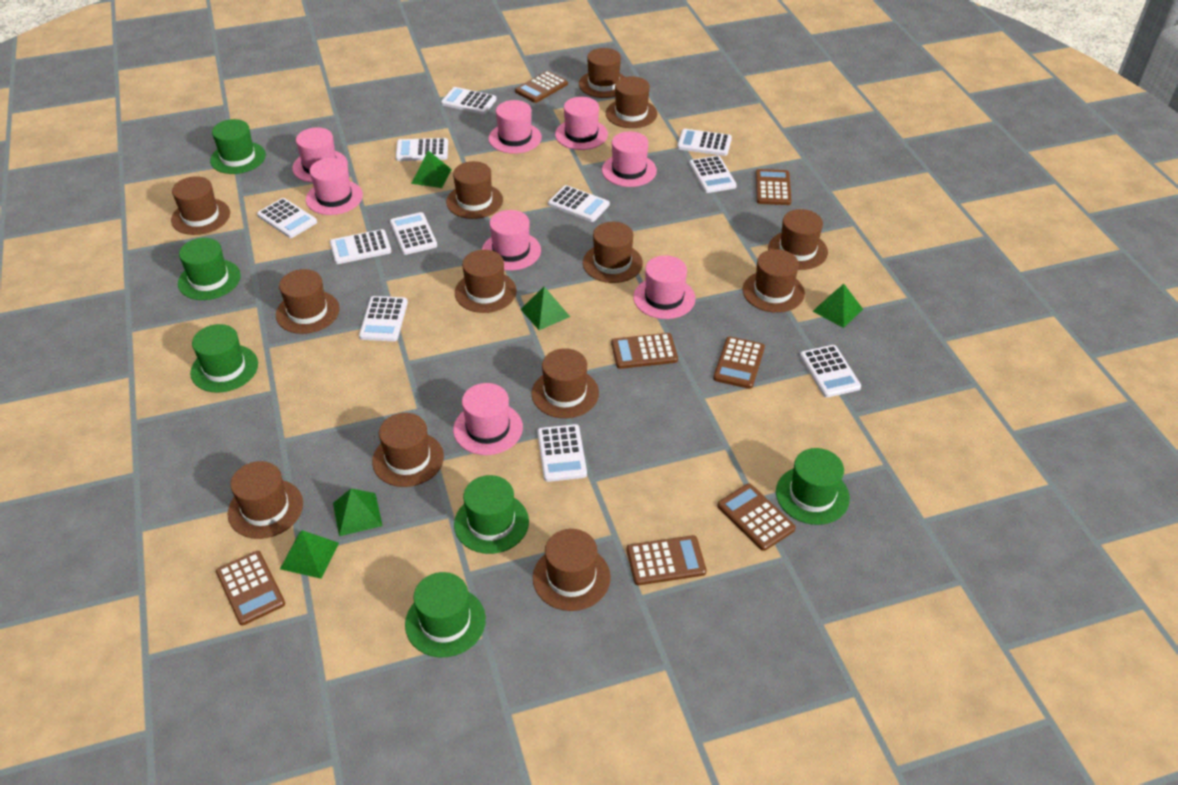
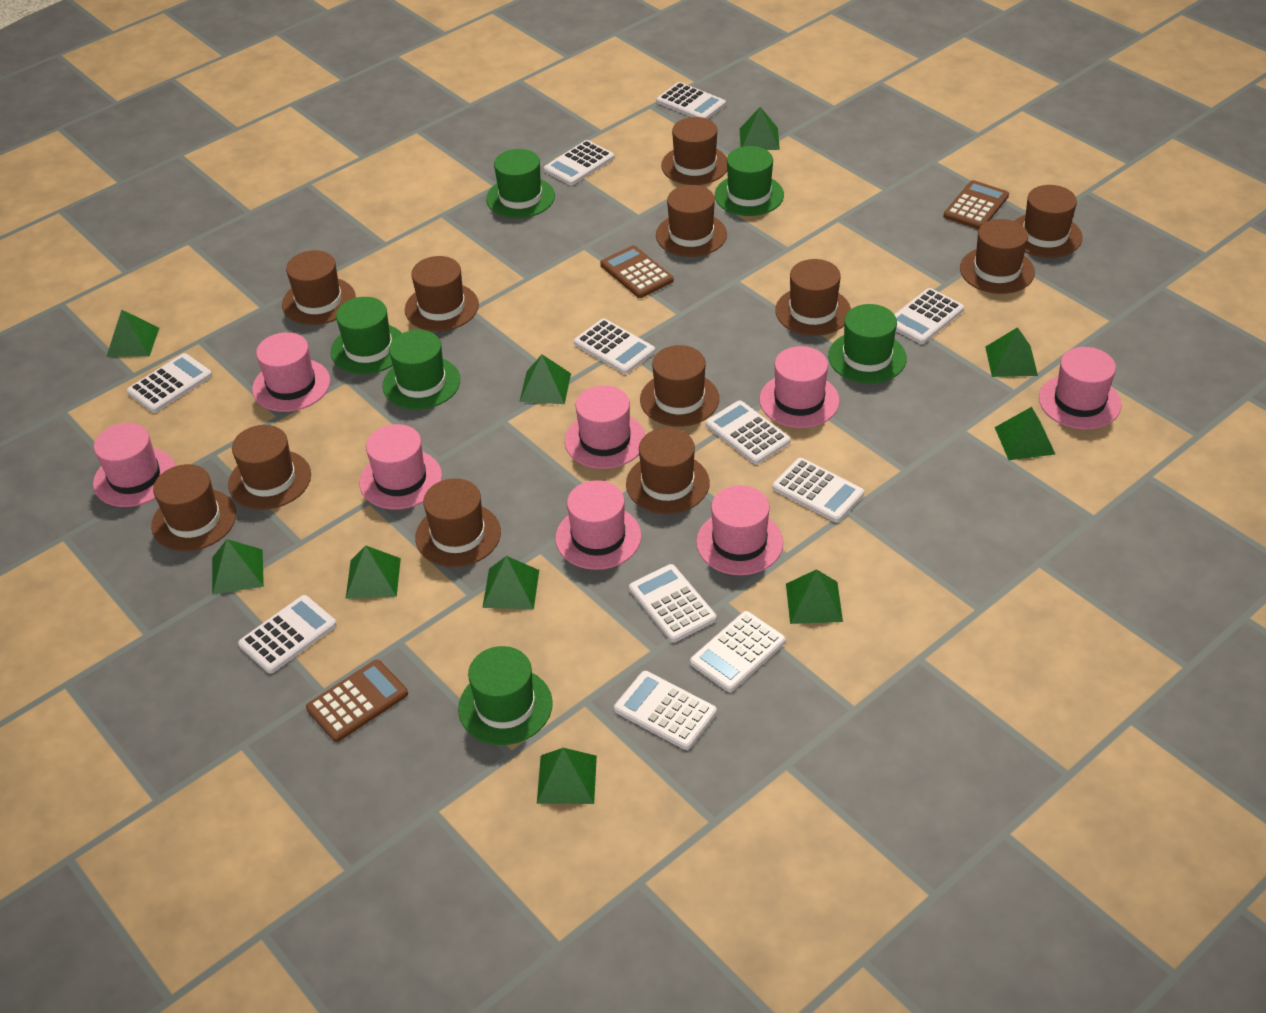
brown calculator: [216,551,285,625] [515,71,568,103] [611,333,678,369] [627,535,706,585] [713,336,765,389] [717,483,796,551] [756,169,792,205] = 7 -> [306,660,408,742] [600,245,674,298] [944,180,1009,230] = 3
brown hat: [171,176,230,235] [228,461,303,539] [276,269,340,334] [372,413,444,487] [446,161,503,219] [455,250,517,313] [531,348,599,418] [533,529,611,611] [579,48,625,98] [583,222,643,283] [606,76,657,128] [742,249,805,313] [768,209,828,270] = 13 -> [151,464,236,551] [228,425,311,510] [282,250,356,325] [405,256,479,331] [415,478,501,567] [626,428,710,514] [640,345,719,427] [656,185,727,257] [661,117,727,185] [775,259,851,336] [960,219,1035,294] [1015,185,1083,258] = 12
green pyramid: [280,530,339,579] [333,488,383,536] [411,150,452,188] [520,287,570,330] [813,284,863,328] = 5 -> [106,310,159,357] [212,539,264,595] [346,545,401,599] [482,556,539,609] [519,354,571,404] [537,748,597,804] [740,107,780,150] [786,569,843,624] [985,327,1038,377] [995,407,1055,460] = 10

